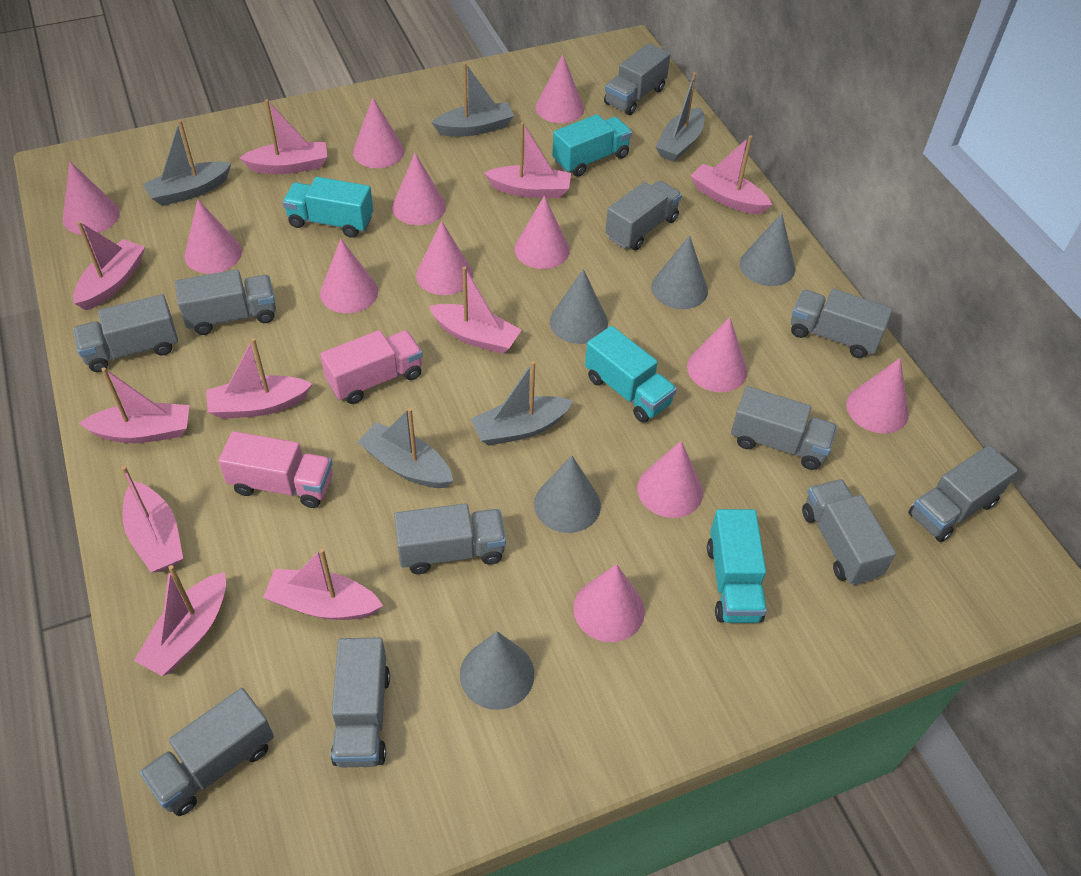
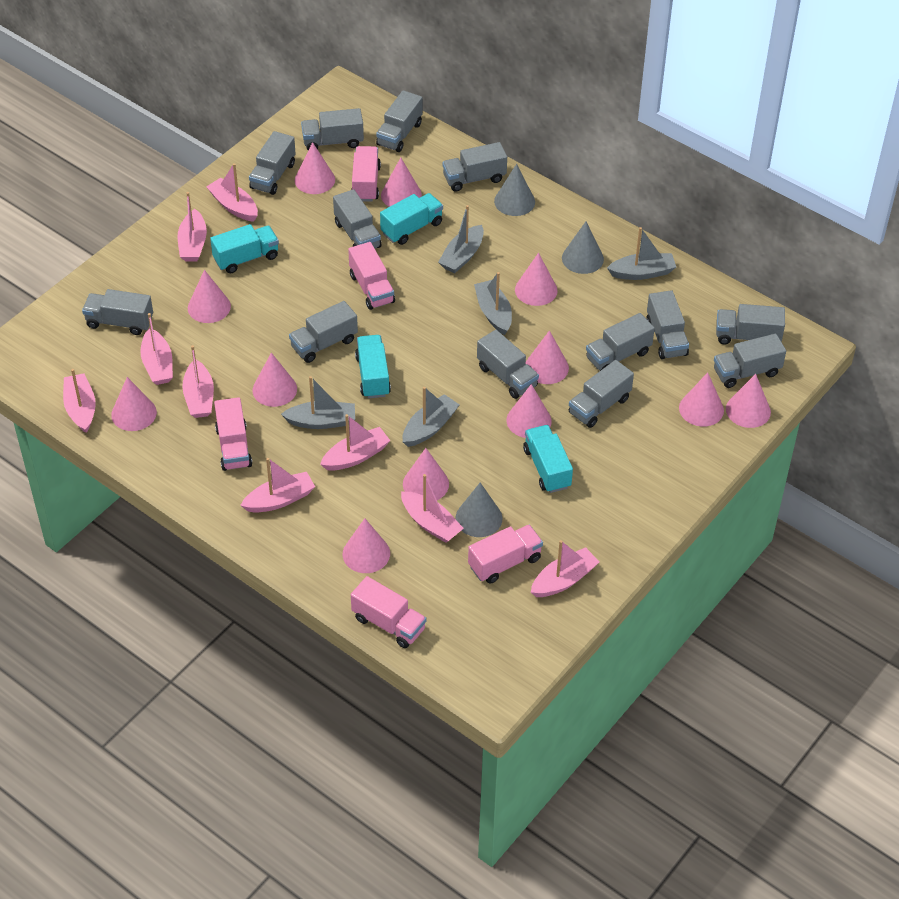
grey cone: [460,631,534,710] [534,455,601,533] [550,269,608,344] [651,235,708,309] [740,213,795,286] = 5 -> [455,483,502,537] [494,164,535,216] [562,221,604,274] = 3
grey truck: [73,294,178,372] [140,688,274,816] [175,269,276,335] [331,638,390,768] [394,503,506,574] [604,43,671,115] [605,180,682,250] [731,386,837,470] [791,288,893,358] [802,479,896,585] [908,445,1018,542] = 11 -> [82,289,153,335] [249,131,296,195] [289,301,358,363] [301,108,364,150] [333,189,382,248] [376,90,423,152] [442,142,507,192] [477,330,539,399] [569,360,634,428] [586,313,655,371] [646,290,689,359] [714,334,786,388] [716,304,785,344] = 13
pink boat: [73,221,145,310] [79,367,190,443] [121,466,183,572] [134,565,226,676] [206,338,312,419] [240,99,327,174] [263,548,383,620] [429,266,522,354] [484,122,571,198] [691,135,772,214] = 10 -> [63,369,96,433] [140,313,173,385] [178,192,207,261] [182,345,214,418] [206,163,258,222] [240,458,315,513] [320,414,390,471] [401,474,464,543] [531,540,599,597] = 9
pink truck: [218,431,333,508] [320,330,423,404] = 2 -> [214,397,252,471] [348,242,395,310] [351,146,381,202] [351,576,426,648] [468,525,543,584] = 5

